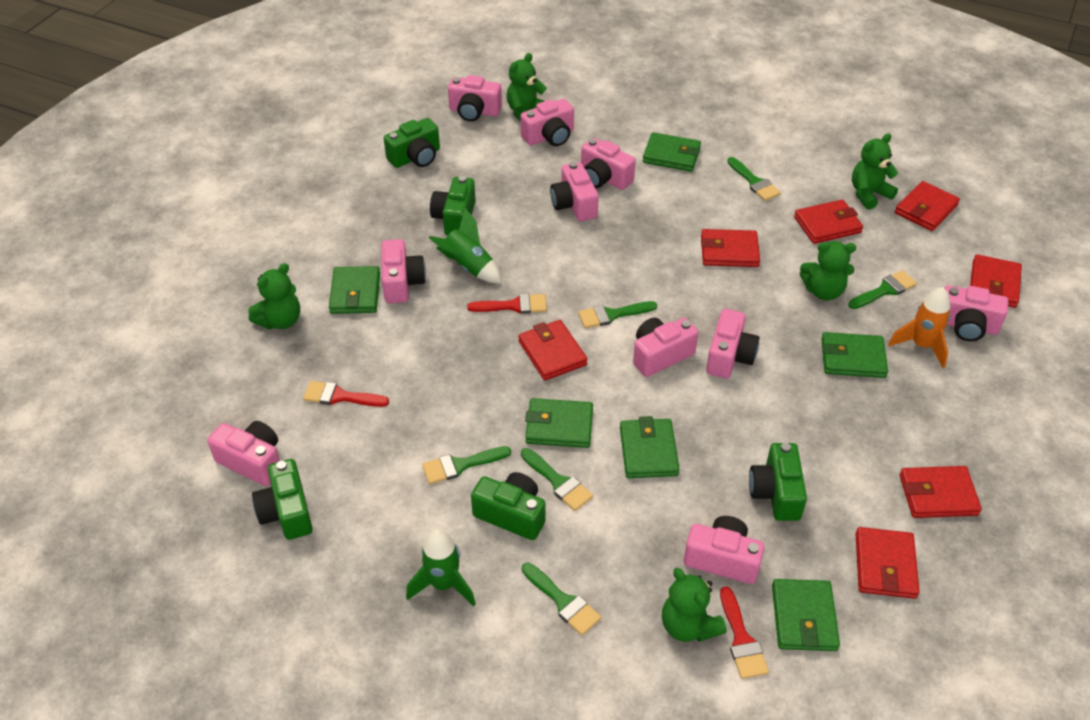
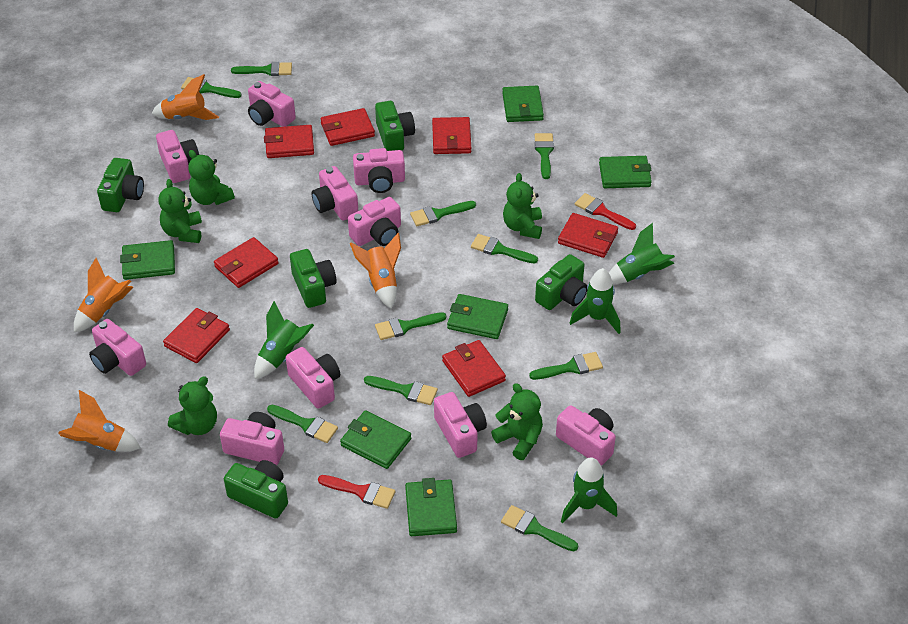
green brush: [422,446,511,484] [521,448,593,511] [522,563,601,635] [578,301,657,328] [727,157,781,201] [848,270,917,309] = 6 -> [181,77,242,98] [231,62,292,76] [267,405,338,443] [364,376,438,405] [375,312,446,340] [410,201,476,226] [471,234,538,264] [501,505,578,551] [529,352,603,380] [535,133,554,179] = 10
green rocket: [406,529,476,607] [429,208,501,283] = 2 -> [254,301,314,379] [561,457,617,523] [570,268,621,334] [609,223,675,284] = 4
orange rocket: [888,287,950,368] = 1 -> [58,390,141,452] [74,258,133,332] [152,74,219,120] [350,233,401,309] = 4
red brush: [303,381,389,407] [467,294,547,314] [720,586,769,679] = 3 -> [318,475,396,509] [575,193,636,230] = 2

